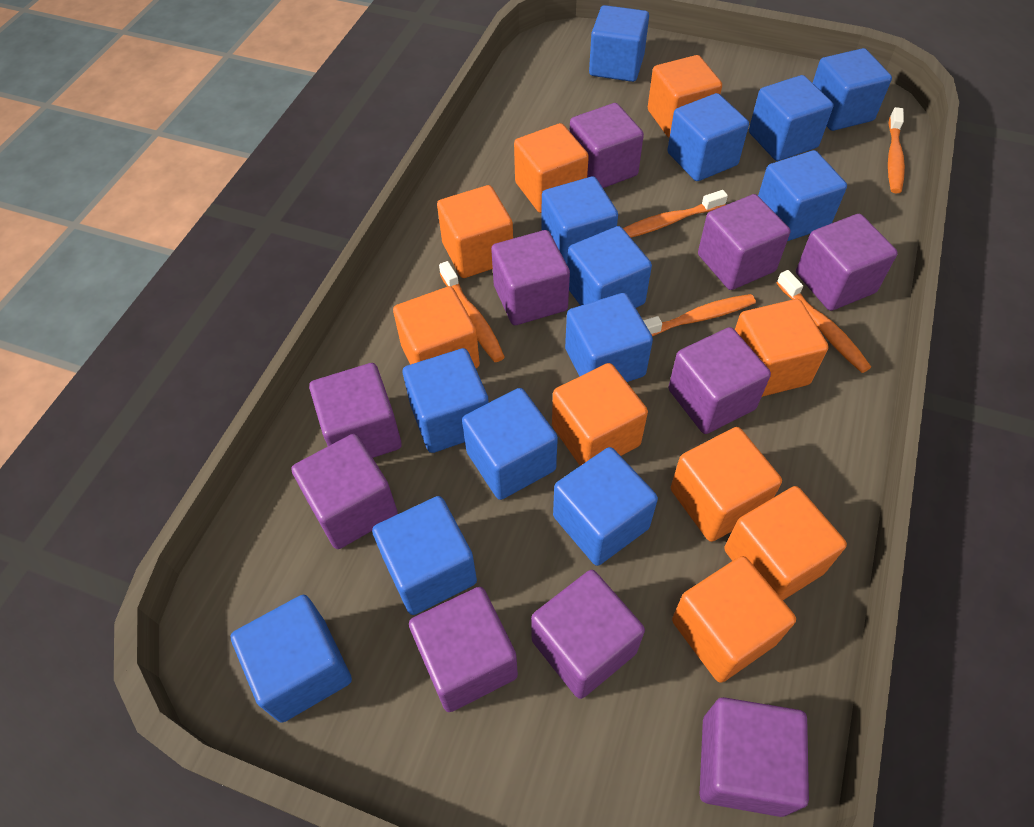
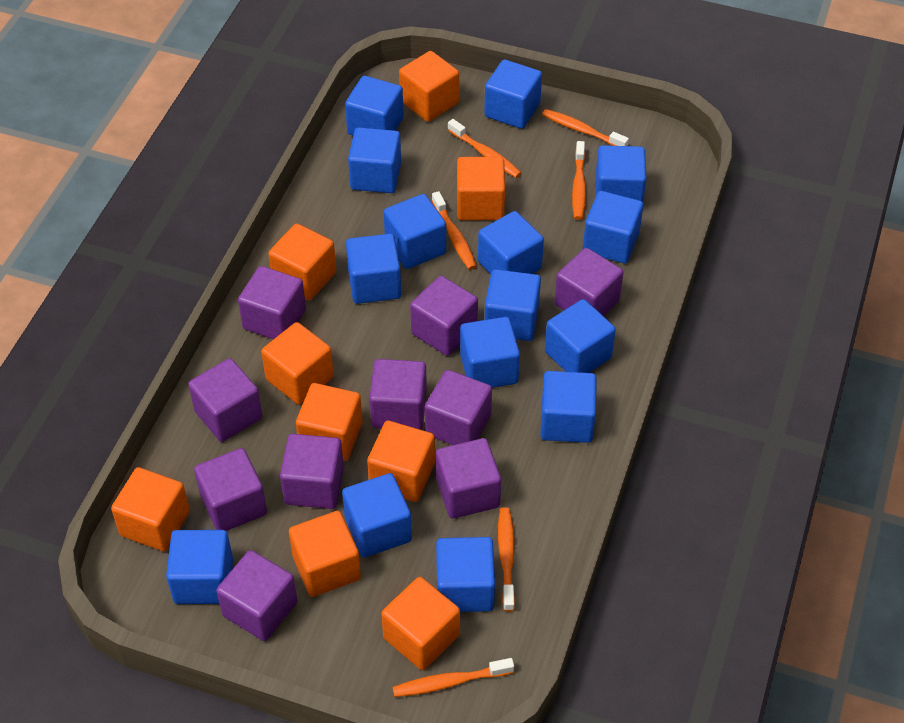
blue cube: [231,595,352,723] [372,496,477,615] [403,348,489,453] [462,388,558,500] [541,176,618,264] [553,447,658,566] [565,293,653,382] [567,226,652,308] [589,5,649,82] [667,93,749,181] [749,75,834,161] [758,150,847,241] [813,48,892,131] = 13 -> [166,530,233,604] [342,473,412,557] [345,76,404,135] [346,234,401,304] [348,127,401,193] [384,194,446,269] [436,537,495,612] [460,317,520,388] [478,211,544,274] [484,59,542,129] [485,269,541,341] [540,371,597,443] [545,299,616,373] [583,191,643,264] [595,145,646,202] = 15
orange toothbrush: [439,261,505,362] [623,190,728,238] [643,294,756,336] [777,270,871,373] [888,107,905,193] = 5 -> [393,658,514,697] [432,191,477,270] [448,119,521,178] [498,507,515,612] [542,109,629,146] [572,141,586,220] = 6

